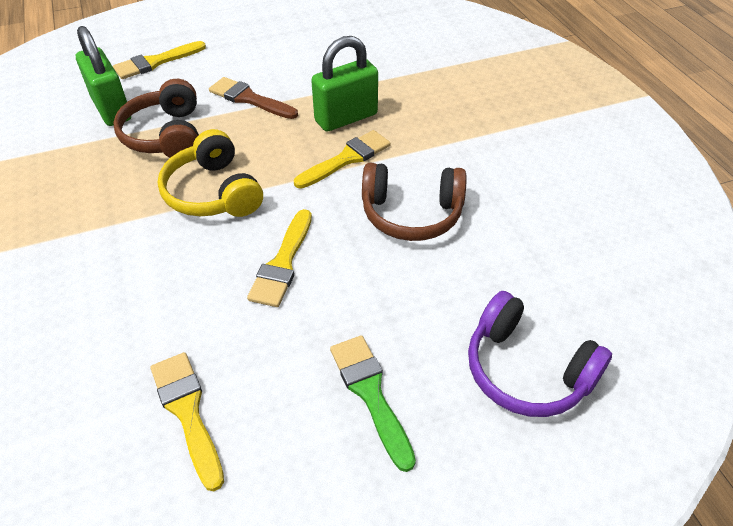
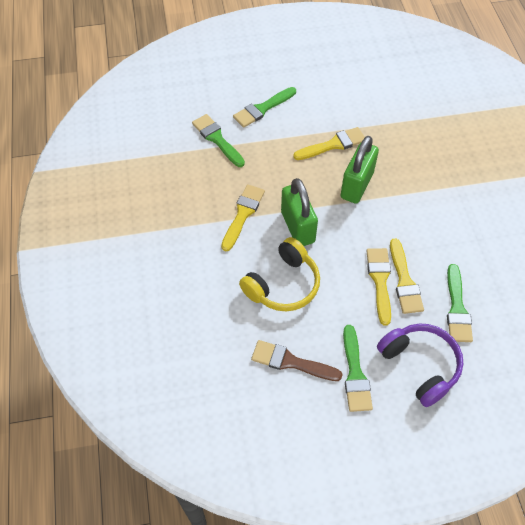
brown headphones: [113,79,199,158] [362,163,467,241] = 2 -> none = 0
green brush: [330,335,416,472] = 1 -> [192,114,245,167] [233,87,296,128] [343,325,373,412] [447,264,473,342] = 4

